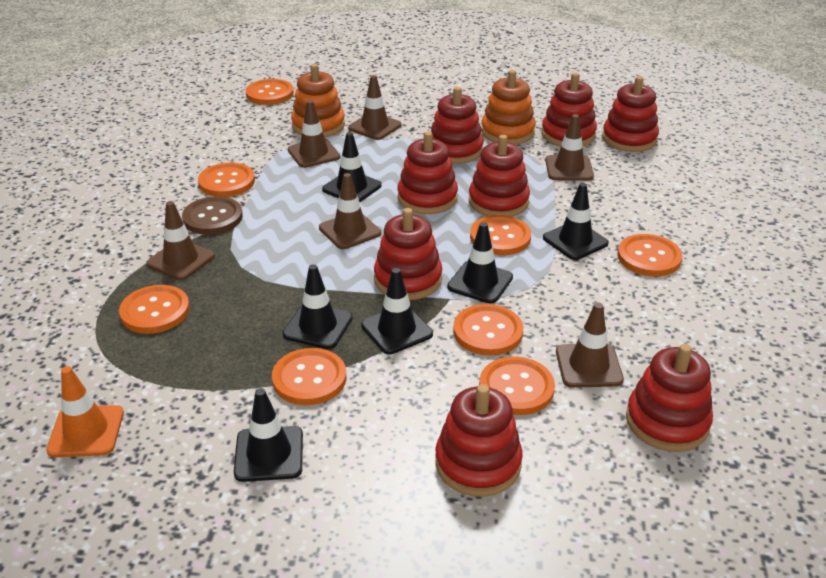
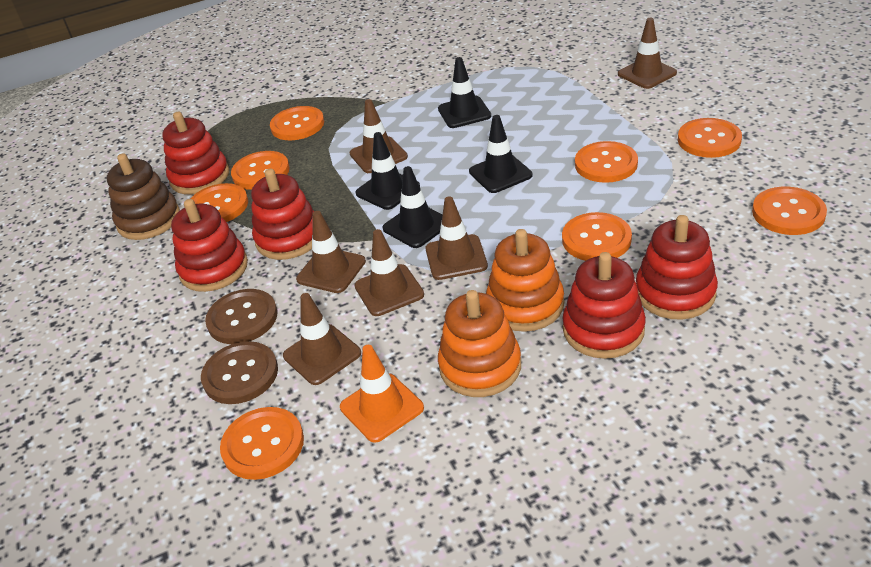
black traffic cone: [234,388,303,482] [283,264,353,349] [322,132,382,202] [361,268,433,354] [447,222,513,304] [543,183,609,260] = 6 -> [355,132,420,210] [383,166,443,248] [438,57,491,128] [469,115,533,193] = 4
brown button: [182,196,243,235] = 1 -> [201,341,278,404] [205,289,278,344] = 2
brown stacking toy: none = 0 -> [107,153,180,240] = 1
red stacking toy: [374,208,442,300] [397,131,458,214] [431,87,484,164] [435,384,523,497] [469,135,530,217] [542,73,597,147] [602,76,659,152] [626,344,713,452] = 8 -> [162,112,229,195] [171,199,248,292] [251,168,314,260] [563,252,646,359] [636,215,718,320] = 5

